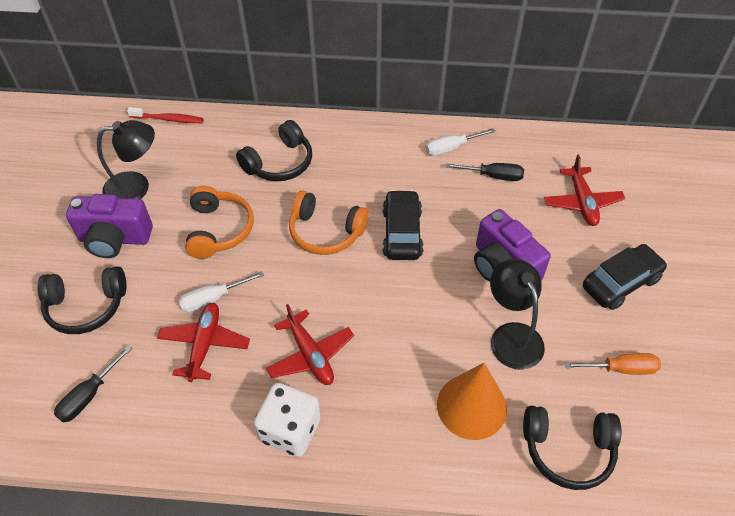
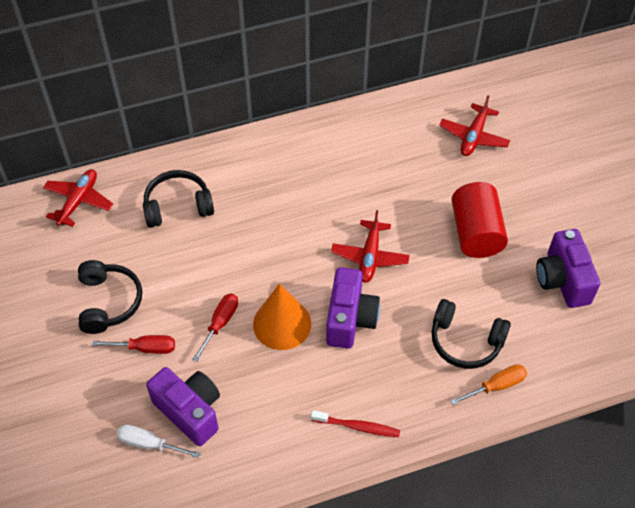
black car: [382,190,424,260] [583,244,667,310] = 2 -> none = 0
black lamp: [97,120,155,199] [490,259,545,370] = 2 -> none = 0
black screwdriver: [54,345,132,423] [446,163,524,181] = 2 -> none = 0
orange headphones: [185,186,254,259] [289,191,369,255] = 2 -> none = 0
purple camera: [66,194,153,258] [474,209,551,282] = 2 -> [146,367,220,446] [326,267,380,349] [536,229,600,308] = 3
red cylinder: none = 0 -> [451,182,508,258] = 1
red screwdriver: none = 0 -> [92,335,175,354] [192,294,238,362] = 2
white dice: [254,383,321,457] = 1 -> none = 0
white screwdriver: [179,271,264,312] [426,128,496,156] = 2 -> [117,425,201,458] = 1

